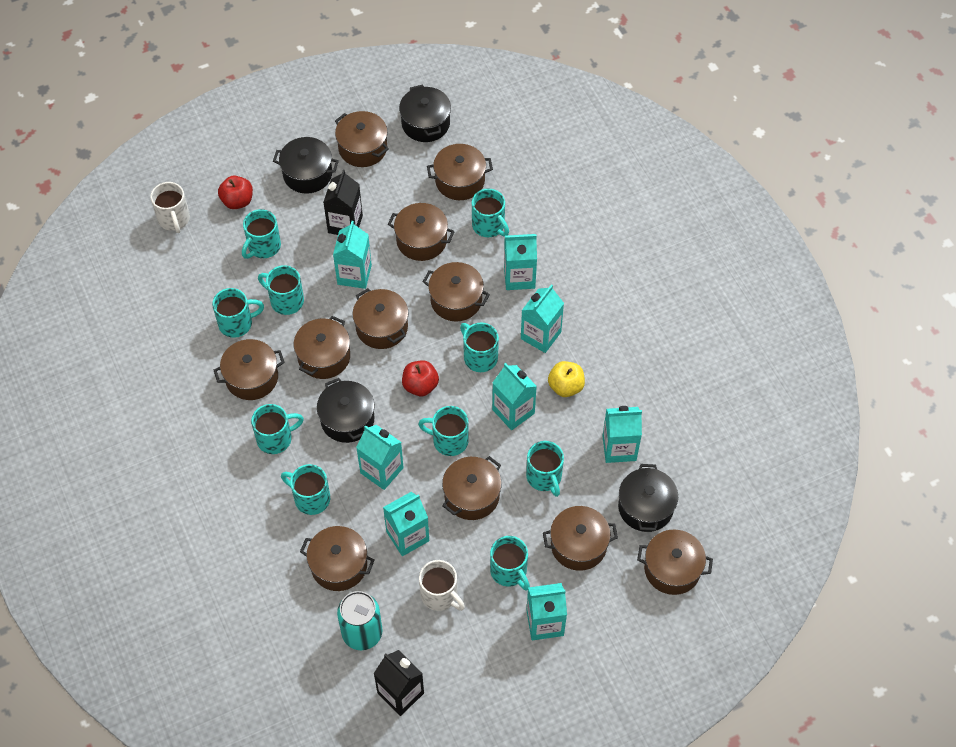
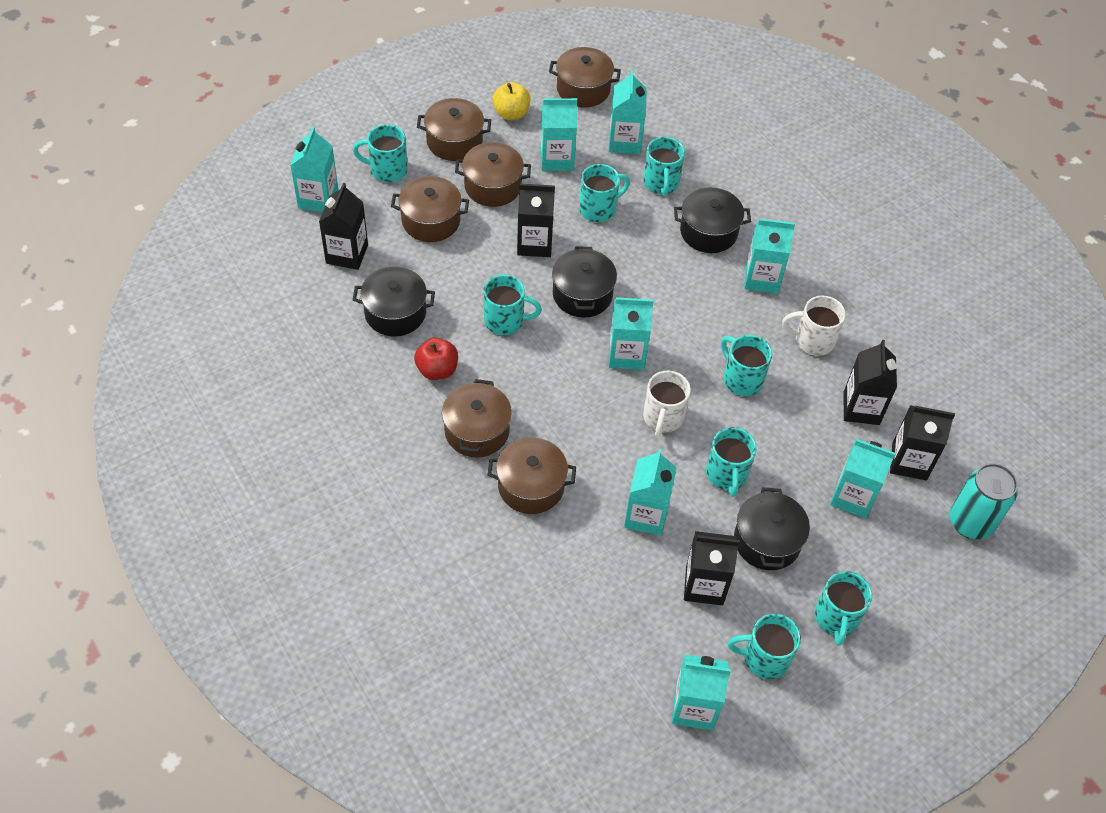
black carton: [323,170,363,235] [373,650,424,716] = 2 -> [319,183,368,270] [517,183,555,257] [684,531,740,605] [844,340,897,425] [890,405,955,480] = 5
brown pot: [214,339,285,400] [294,316,350,379] [300,526,375,591] [335,111,389,167] [352,288,409,349] [388,203,455,261] [423,262,490,322] [427,144,493,200] [442,456,502,520] [543,506,618,571] [637,529,713,595] = 11 -> [391,176,469,242] [417,98,491,161] [442,379,512,458] [455,142,531,207] [487,437,576,514] [549,47,621,107] = 6
red apple: [218,176,253,209] [402,360,439,396] = 2 -> [414,338,458,380] = 1
turquoise mug: [212,288,264,338] [242,209,281,259] [251,404,304,454] [258,265,304,315] [281,464,330,515] [418,406,469,456] [460,323,499,372] [472,189,509,237] [490,536,530,591] [526,441,564,497] = 10 -> [353,125,408,182] [483,275,542,335] [579,164,630,222] [643,137,685,196] [706,427,757,497] [721,335,772,396] [728,614,801,679] [815,571,872,646] = 8

